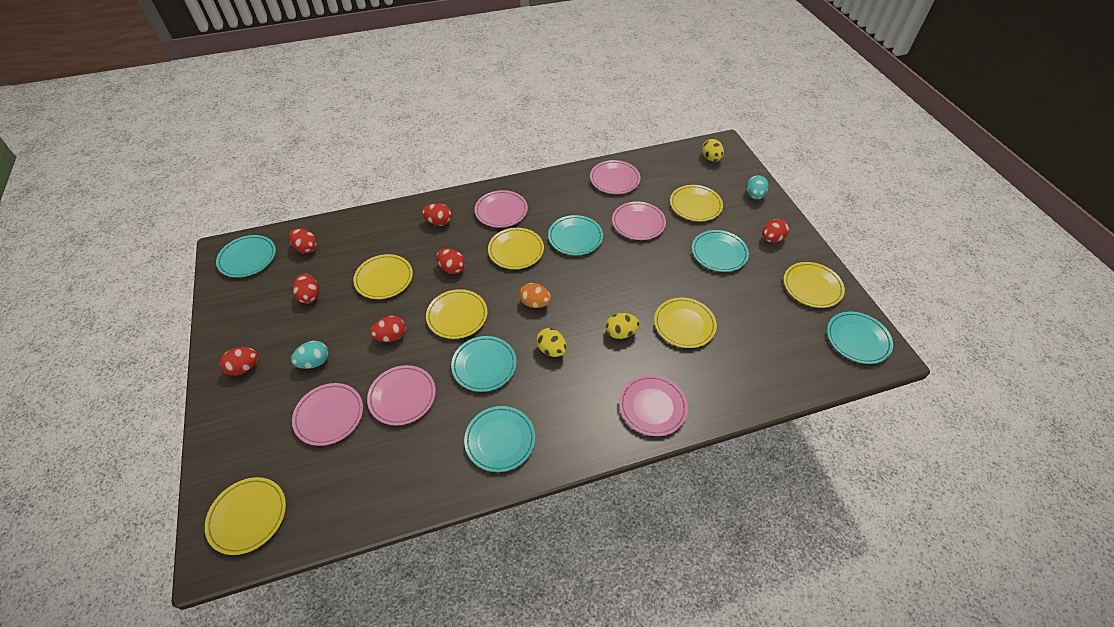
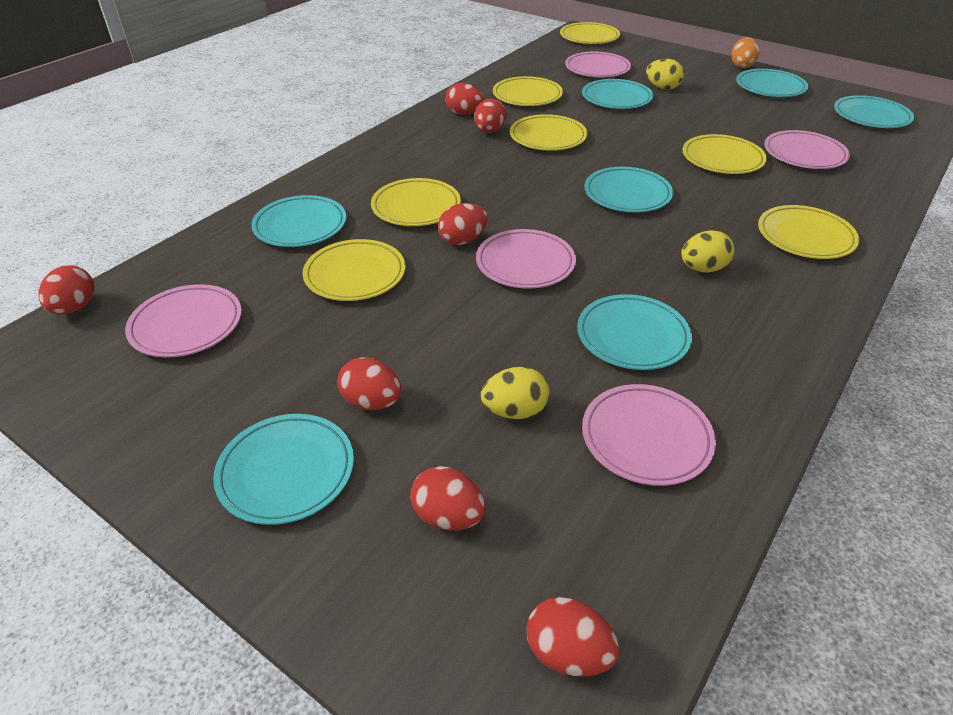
pink plate: [292,383,363,446] [367,365,436,425] [475,190,528,228] [590,160,641,194] [612,202,666,240] [619,375,688,436] = 6 -> [125,284,242,358] [476,229,576,289] [565,52,631,77] [582,384,716,486] [764,130,850,169] = 5
turquoise egg: [291,341,329,369] [746,175,769,199] = 2 -> none = 0
turquoise plate: [216,235,276,278] [451,336,517,392] [464,406,535,472] [548,215,603,255] [692,230,749,272] [827,312,893,364] = 6 -> [213,414,354,525] [251,195,346,247] [577,294,692,370] [582,79,653,109] [584,167,673,213] [736,69,808,97] [834,95,914,128] = 7

